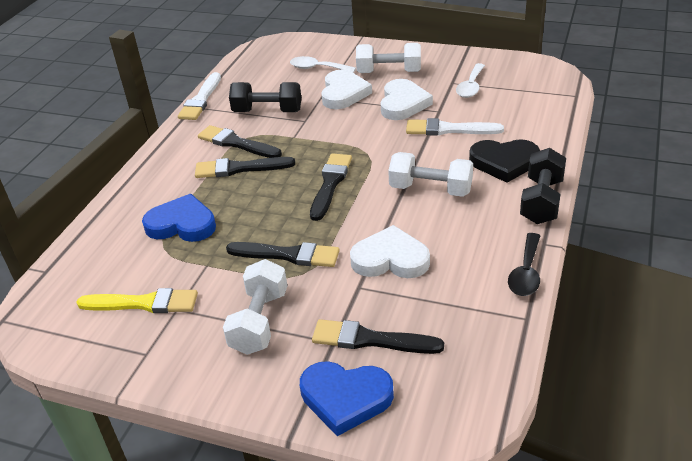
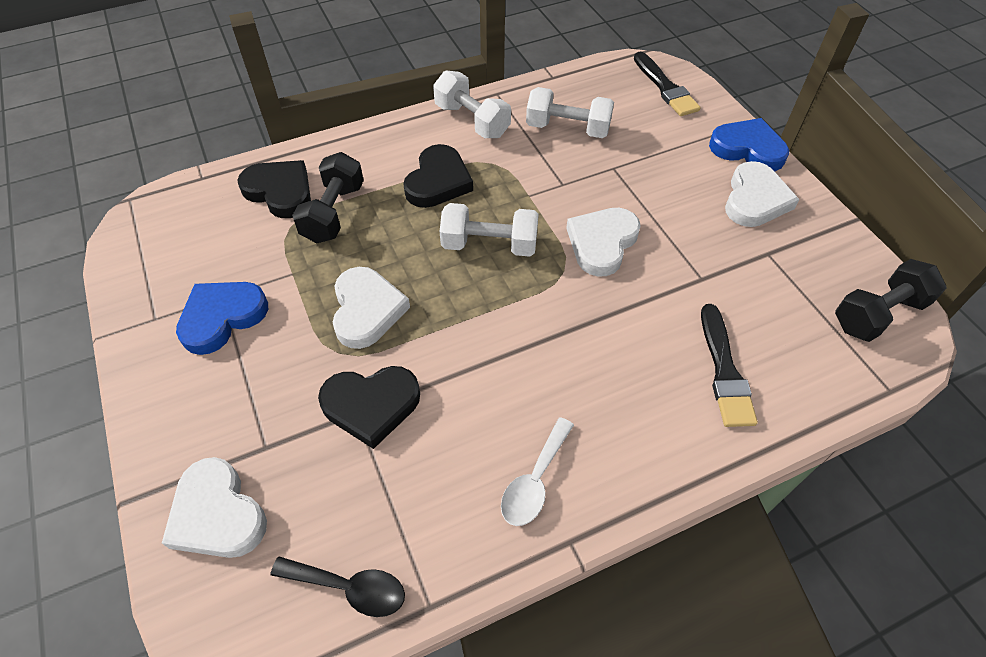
black brush: [195,157,295,178] [198,125,282,158] [226,242,340,267] [310,153,352,221] [312,319,444,354] = 5 -> [634,52,700,116] [701,304,758,427] = 2
black heart: [469,139,540,183] = 1 -> [237,160,311,218] [318,366,420,449] [403,144,473,208] = 3
white brush: [178,72,221,120] [406,118,504,135] = 2 -> none = 0
white heart: [321,69,372,109] [350,225,430,278] [380,79,433,120] = 3 -> [162,457,267,558] [333,267,410,349] [566,208,641,277] [725,161,799,227] = 4
white spoon: [290,56,356,73] [456,63,485,98] = 2 -> [501,417,574,526] = 1
yellow brush: [76,288,198,313] = 1 -> none = 0

